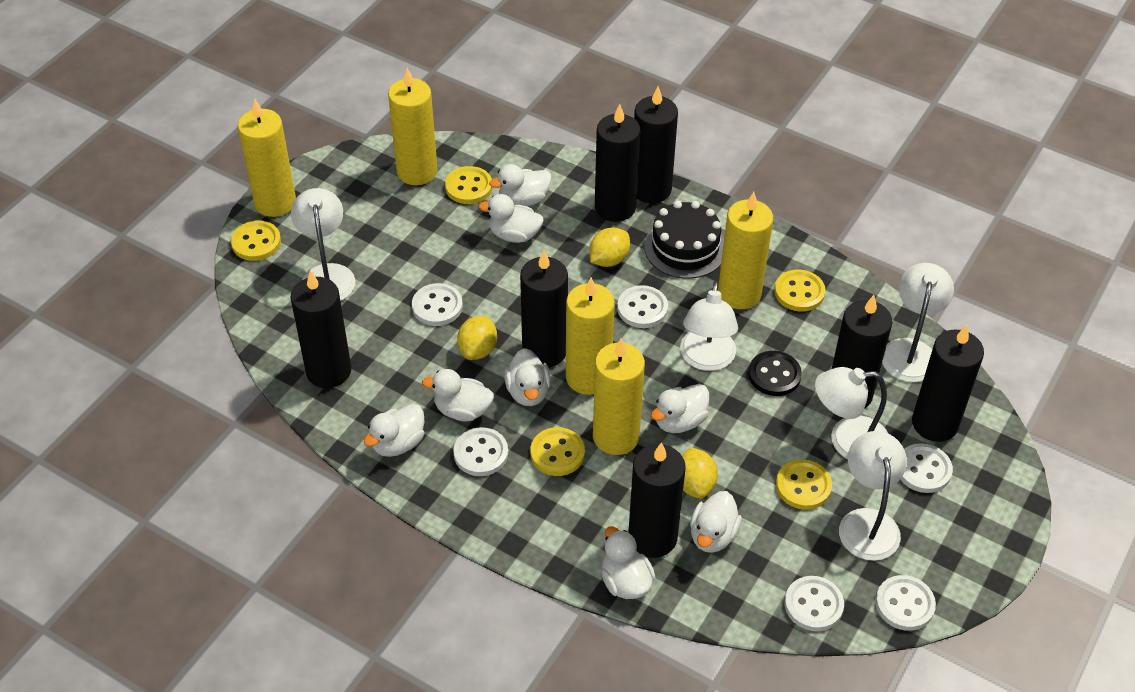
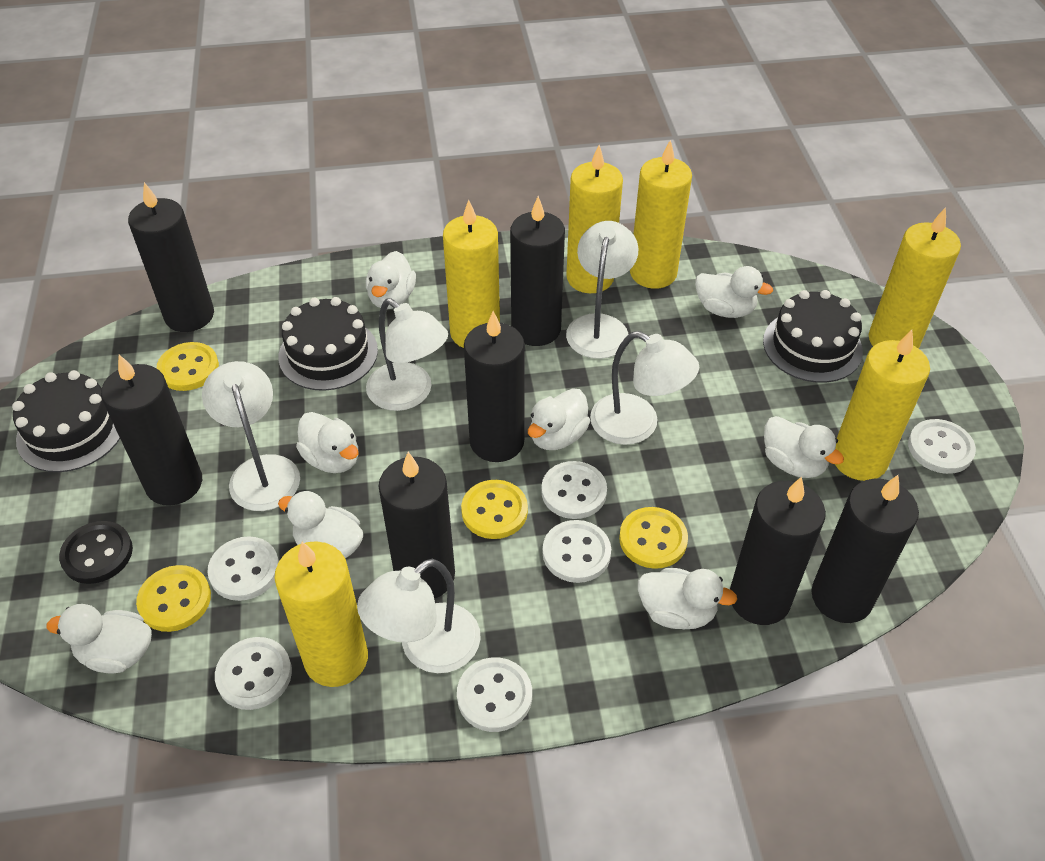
black cake: [644,201,724,279] = 1 -> [12,370,120,472] [278,297,378,391] [763,290,863,383] = 3
yellow button: [231,221,281,261] [445,166,492,204] [530,427,585,476] [774,269,825,312] [776,459,832,510] = 5 -> [136,565,211,632] [156,342,219,391] [461,480,528,539] [619,507,688,569] = 4
yellow candle: [238,99,296,217] [388,68,438,185] [566,278,615,395] [593,338,645,455] [718,192,773,309] = 5 -> [275,541,368,687] [443,200,500,348] [566,145,623,293] [630,139,692,289] [835,330,930,481] [869,207,961,349] = 6
yellow lemon: [457,316,497,360] [589,227,630,267] [681,447,718,499] = 3 -> none = 0

